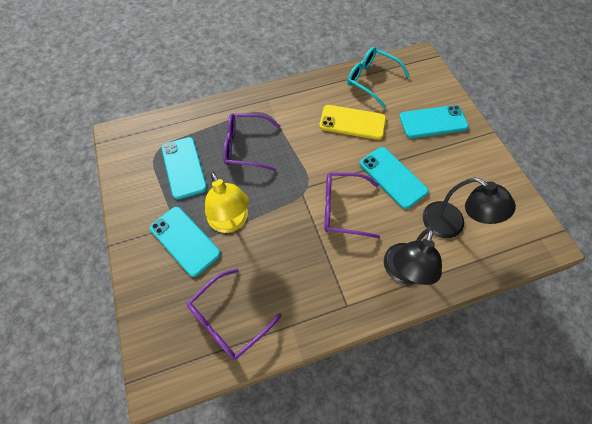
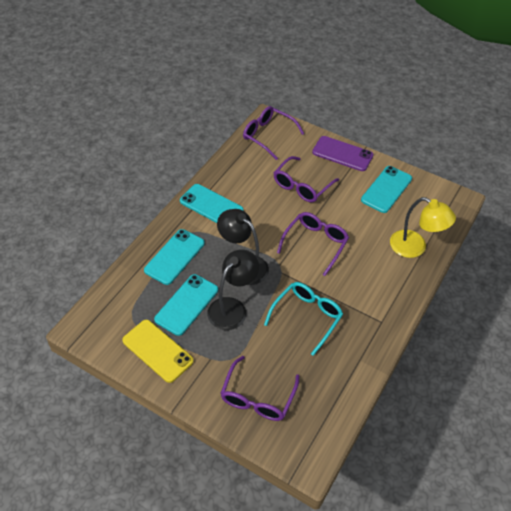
purple glasses: [187,269,282,360] [223,114,280,171] [324,172,380,239] = 3 -> [220,356,299,421] [243,106,304,160] [274,156,339,203] [277,212,349,276] = 4
purple phone: none = 0 -> [312,136,374,171] = 1

